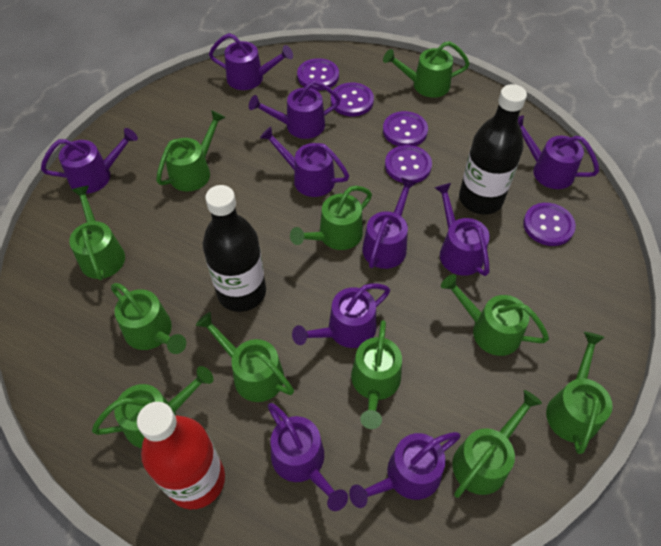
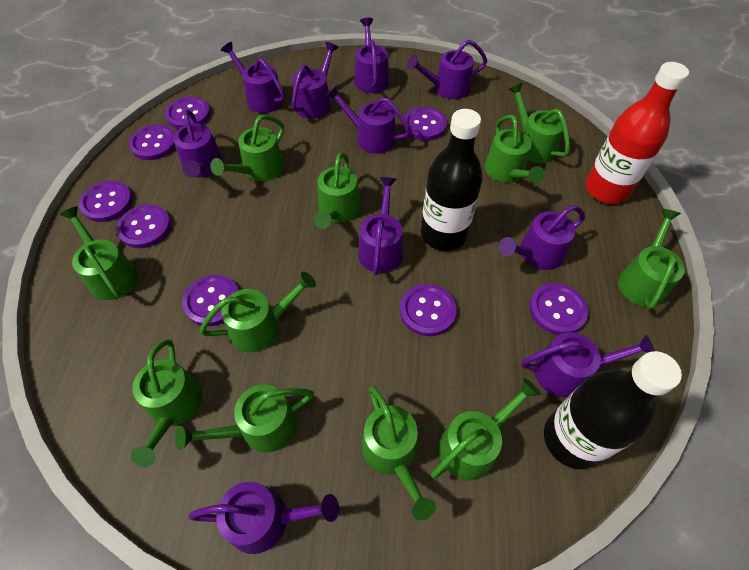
purple button: [297,58,339,91] [331,82,374,117] [383,111,428,146] [385,145,432,183] [523,203,576,246] = 5 -> [79,181,133,222] [116,205,171,248] [129,124,175,160] [165,97,210,129] [182,275,239,326] [400,284,457,336] [403,107,447,141] [529,283,588,335] = 8

